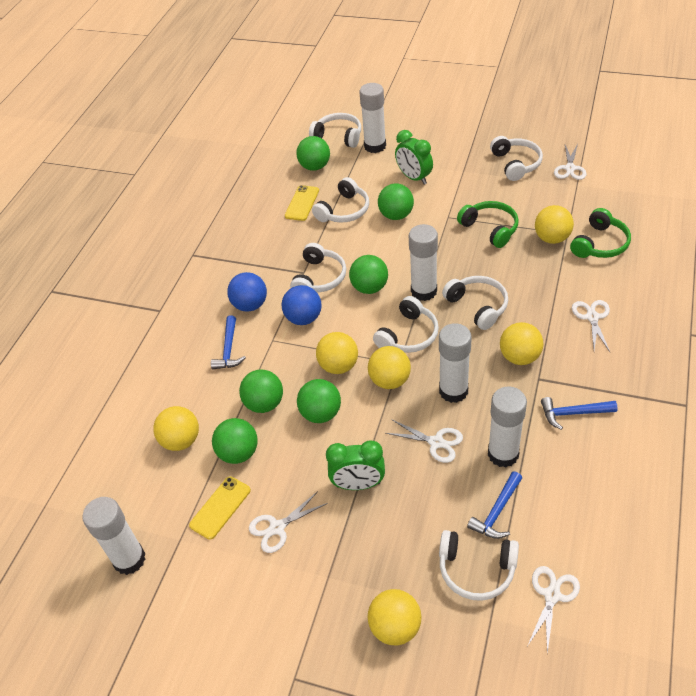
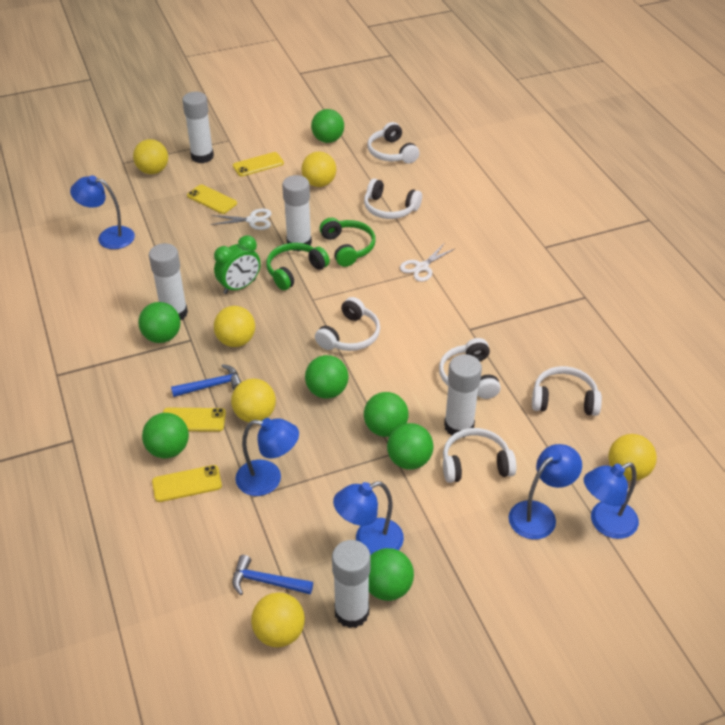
blue ball: [227,272,267,312] [282,285,322,325] = 2 -> none = 0
blue hammer: [211,315,246,370] [467,471,522,539] [541,397,618,430] = 3 -> [171,364,241,397] [232,555,313,595] = 2
blue lamp: none = 0 -> [70,175,135,249] [235,418,299,496] [333,481,404,555] [508,444,582,540] [584,462,639,539] = 5
green ball: [212,418,258,464] [239,370,283,413] [296,136,330,171] [297,379,341,423] [349,255,388,294] [378,183,414,220] = 6 -> [138,302,180,343] [142,413,189,459] [305,355,348,399] [311,109,344,143] [364,392,408,437] [369,548,414,601] [387,423,433,470] = 7
green clock: [326,440,385,490] [395,130,433,185] = 2 -> [214,235,261,294] = 1
white headphones: [290,243,346,292] [309,113,361,148] [312,177,369,223] [373,296,439,353] [439,530,519,601] [442,276,508,330] [490,136,543,181] = 7 -> [315,297,380,351] [364,178,422,219] [367,122,420,164] [439,338,501,399] [443,428,516,483] [532,366,602,416] = 6
white scissors: [249,491,328,553] [386,419,463,463] [528,566,580,654] [554,144,586,180] [572,300,610,352] = 5 -> [210,209,272,230] [400,244,456,282] = 2
yellow phone: [189,476,251,540] [285,185,319,221] = 2 -> [152,465,222,502] [163,408,226,432] [187,184,237,214] [233,152,284,176] = 4

